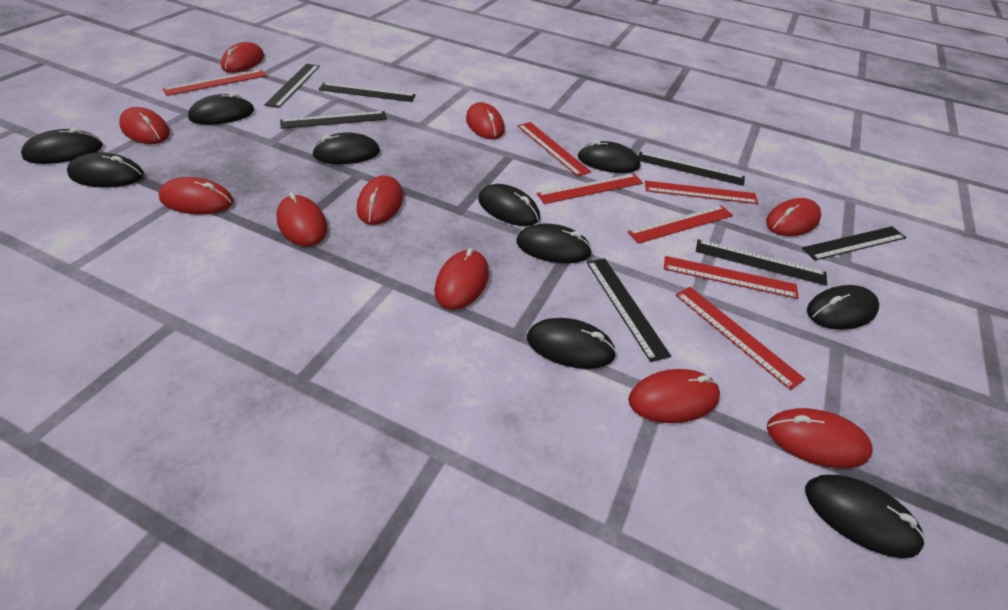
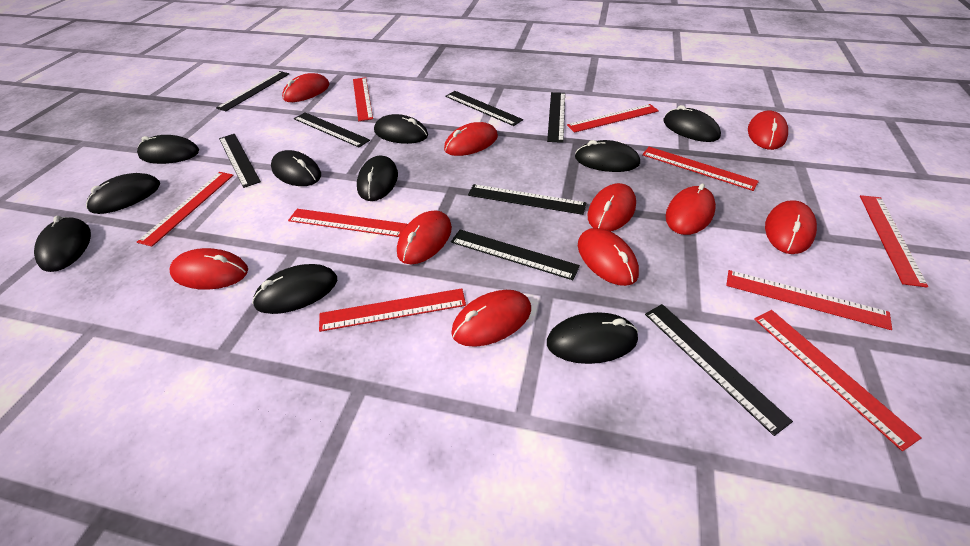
black ruler: [264,64,320,108] [280,111,387,129] [318,83,416,102] [587,258,671,362] [638,152,745,186] [696,239,827,286] [802,226,906,260] = 7 -> [216,71,289,111] [219,134,261,188] [294,112,370,147] [445,91,523,126] [451,230,580,280] [468,184,586,215] [547,92,565,143] [645,304,793,436] = 8
red ruler: [163,69,267,96] [518,122,591,177] [536,173,643,204] [628,205,733,244] [645,181,759,204] [664,256,799,299] [676,287,805,390] = 7 -> [137,172,234,247] [288,209,408,237] [319,288,466,332] [353,77,373,121] [567,104,659,133] [642,147,759,191] [726,270,892,330] [754,310,922,451] [860,195,928,287] = 9

